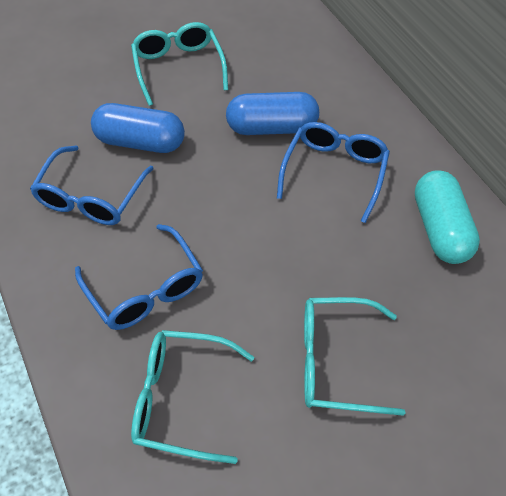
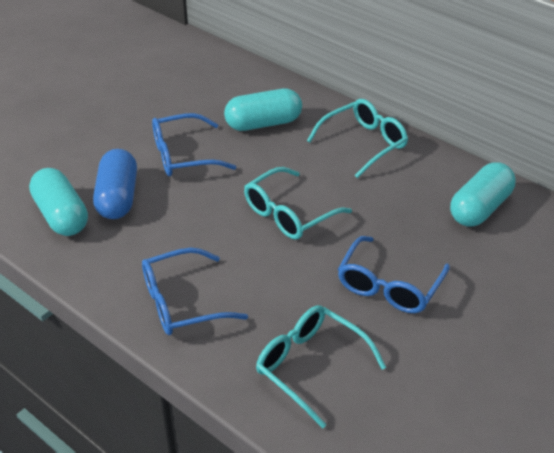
blue capsule: [91,103,185,153] [226,92,319,135] = 2 -> [93,149,137,219] = 1
turquoise capsule: [415,170,480,264] = 1 -> [29,168,88,236] [224,89,302,131] [450,162,516,227] = 3

